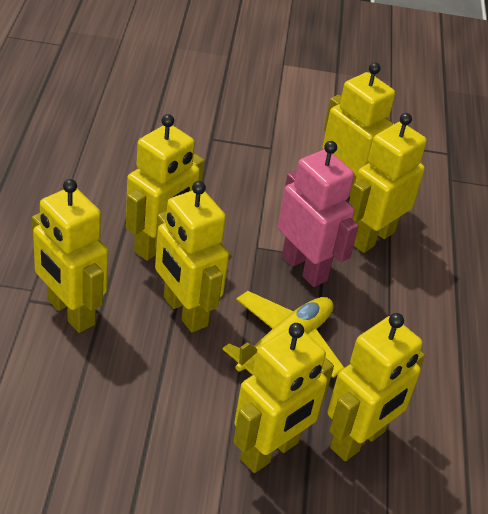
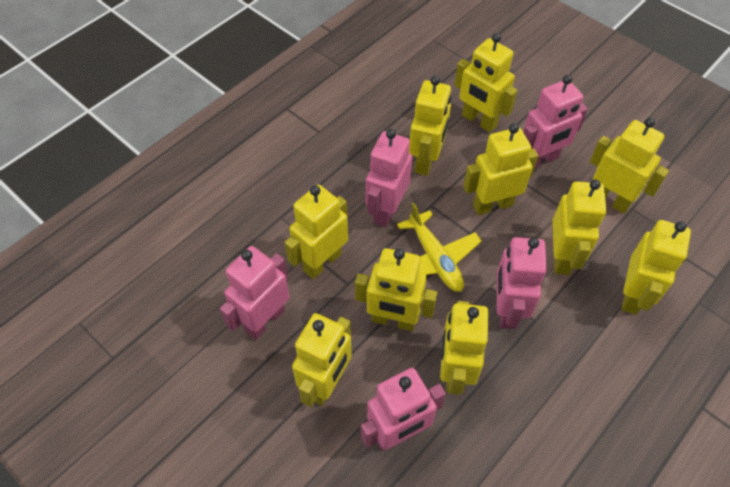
pink robot: [278,141,359,287] = 1 -> [220,246,290,340] [361,368,446,451] [366,129,412,227] [496,237,547,329] [523,75,588,169] = 5
yellow robot: [32,179,108,333] [126,114,205,261] [155,181,229,333] [233,323,334,473] [322,62,395,196] [327,313,425,461] [349,113,427,253] = 7 -> [284,185,348,279] [292,313,352,407] [355,248,438,331] [409,76,451,176] [440,301,489,395] [454,33,518,132] [463,123,538,215] [552,179,606,275] [590,118,669,214] [621,220,691,315] = 10

